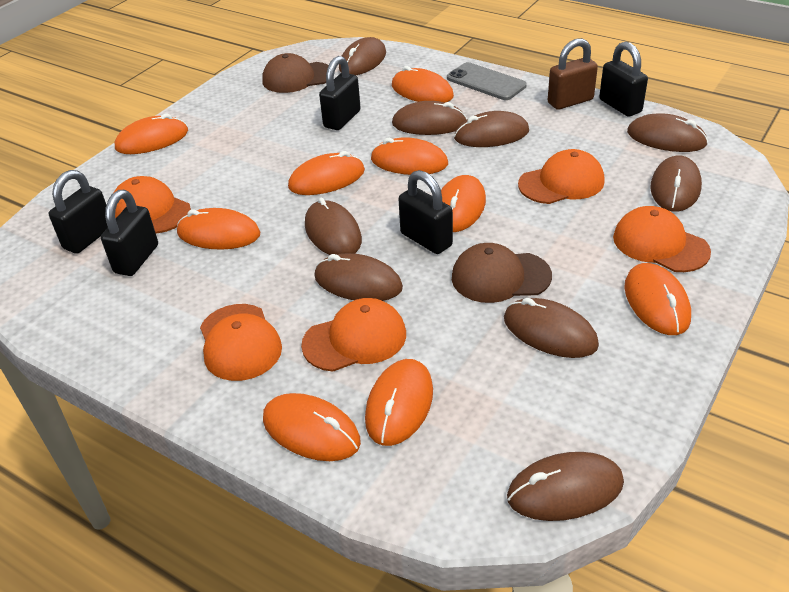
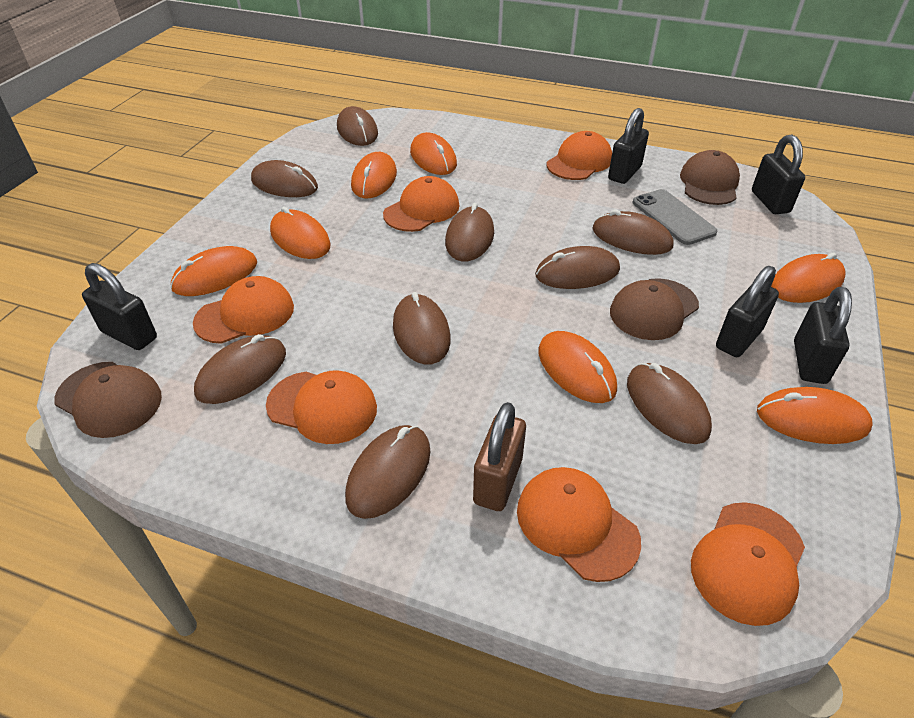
brown cap: [262,53,329,93] [452,243,552,303] = 2 -> [54,362,162,438] [610,278,699,340] [680,150,740,205] = 3
orange cap: [114,176,191,233] [200,304,282,381] [301,298,406,372] [518,149,605,204] [613,206,711,272] = 5 -> [193,276,294,344] [266,370,377,444] [383,176,460,232] [517,467,641,582] [547,131,612,180] [691,502,805,626] = 6
orange mouse: [115,113,188,154] [177,208,260,250] [263,393,361,461] [288,151,365,195] [365,359,433,446] [371,137,448,175] [392,66,454,103] [441,175,486,232] [624,263,691,335] = 9 -> [170,246,257,296] [270,207,331,259] [351,152,397,198] [410,132,457,175] [539,331,617,403] [757,387,873,444] [771,253,846,303] = 7

